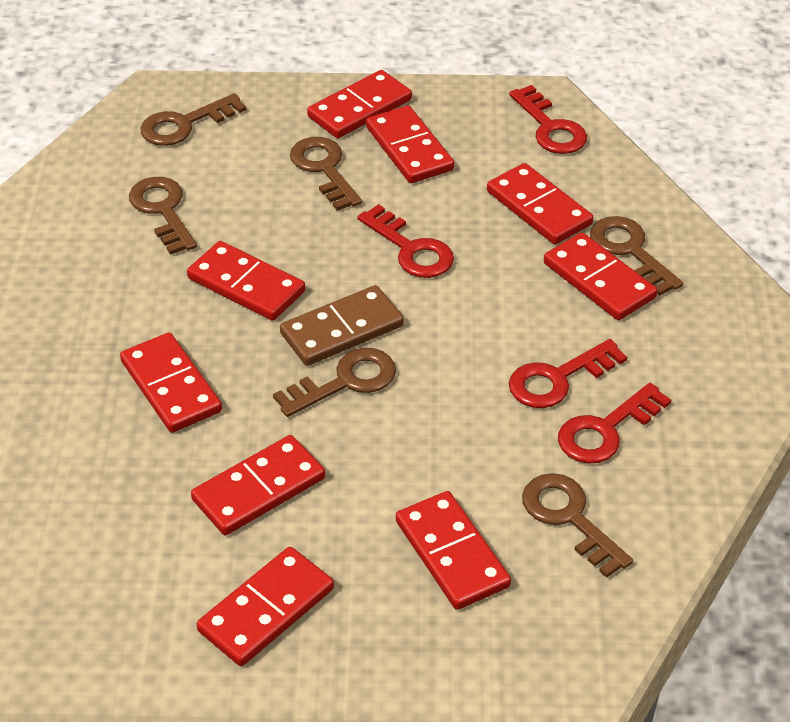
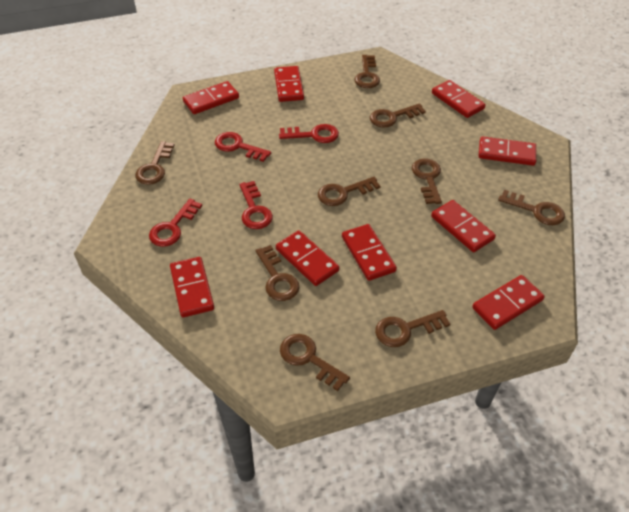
brown domino: [280,285,404,366] = 1 -> none = 0
brown key: [129,177,197,255] [141,93,247,146] [273,348,396,417] [290,137,362,211] [522,473,633,578] [590,216,683,296] = 6 -> [135,141,175,185] [255,245,299,301] [280,334,350,391] [318,177,380,206] [355,55,380,88] [370,103,426,128] [375,310,450,347] [412,159,442,204] [498,190,565,225] = 9

